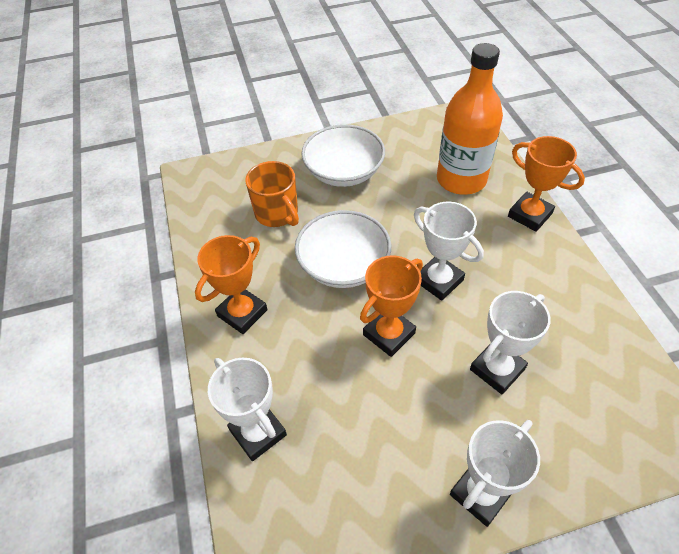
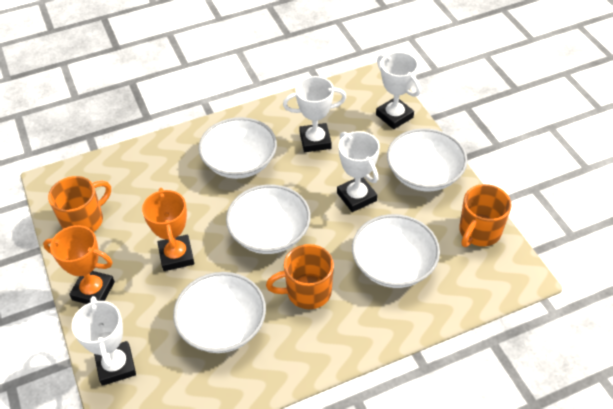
orange bottle: [437,43,503,195] = 1 -> none = 0
orange mug: [245,161,299,227] = 1 -> [48,176,111,232] [266,244,334,309] [459,184,512,247] = 3
orange trophy: [195,235,268,334] [360,255,423,357] [508,136,585,232] = 3 -> [43,225,115,304] [142,188,194,271] = 2
white bowl: [295,210,391,288] [301,124,385,187] = 2 -> [173,272,266,353] [199,117,277,179] [226,185,311,254] [352,214,440,288] [387,128,467,191] = 5

